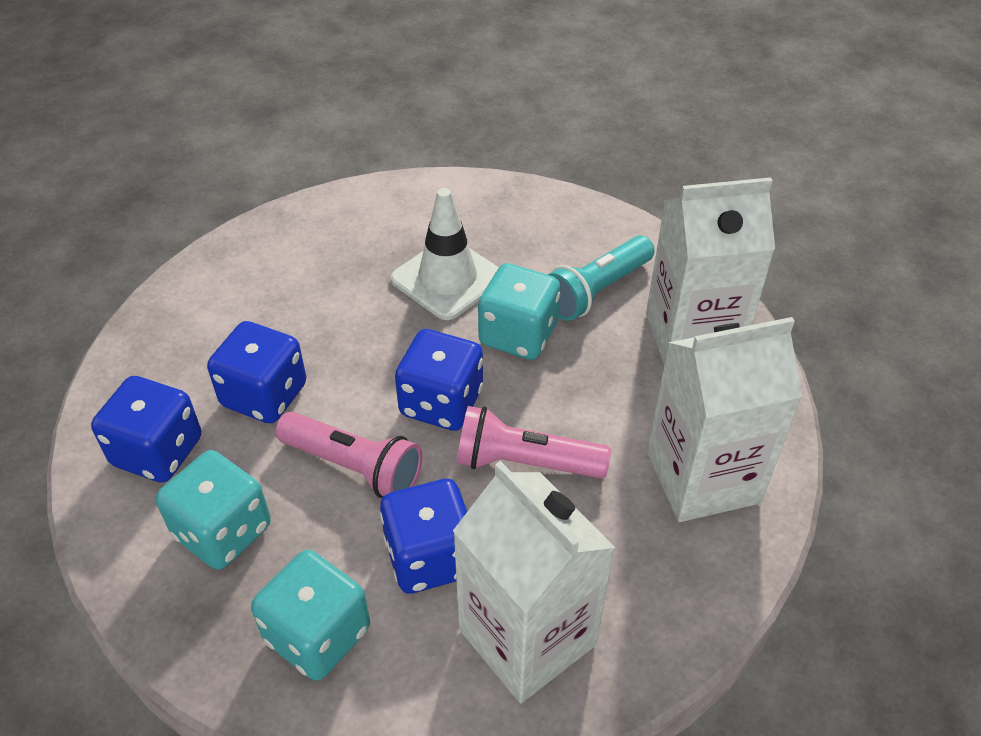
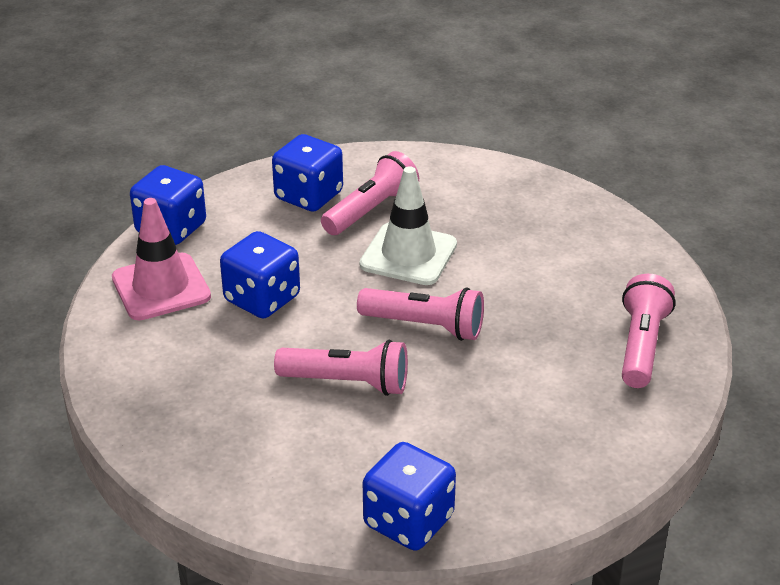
pink flashlight: [275,412,423,498] [457,406,611,478] = 2 -> [274,340,408,396] [321,151,419,235] [357,287,484,341] [622,274,676,388] = 4
pink traffic cone: none = 0 -> [112,198,211,320] = 1
turquoise dice: [156,450,271,570] [251,550,370,681] [478,263,560,360] = 3 -> none = 0
turquoise flashlight: [548,236,655,321] = 1 -> none = 0
white carton: [453,461,615,703] [646,177,775,365] [647,317,802,522] = 3 -> none = 0

